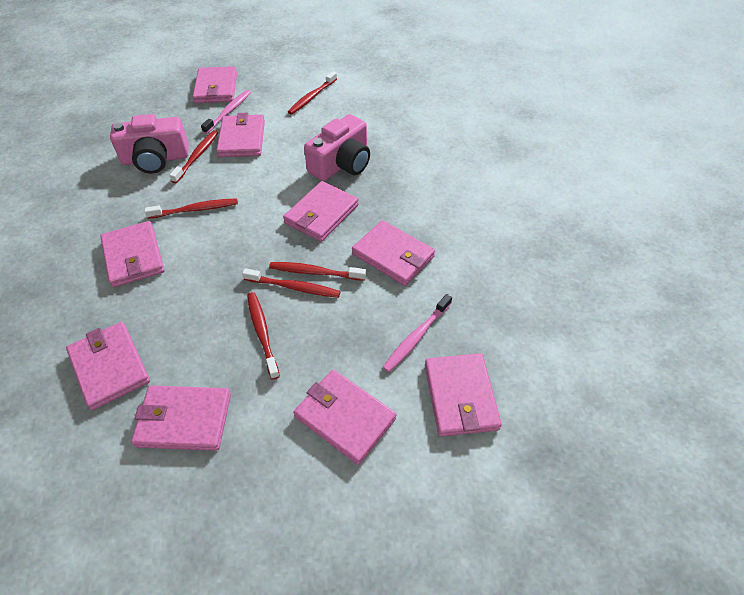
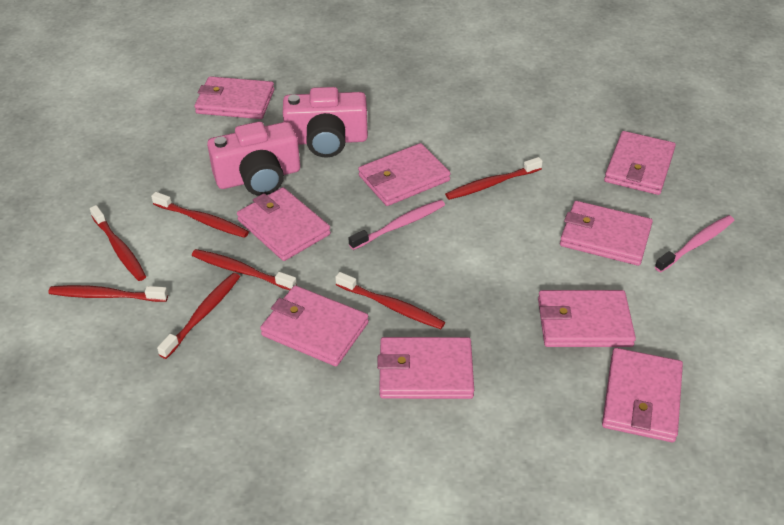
red toothbrush: [144,198,238,219] [169,130,219,183] [242,268,341,298] [247,292,280,380] [269,262,366,281] [288,71,337,114] = 6 -> [48,285,168,302] [90,205,146,281] [151,192,249,238] [157,273,240,359] [192,249,297,290] [335,272,445,329] [445,157,543,200] = 7

